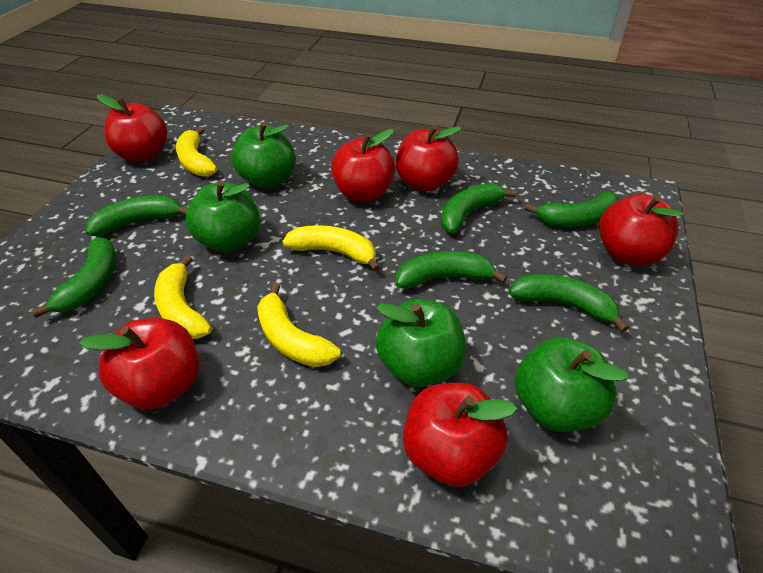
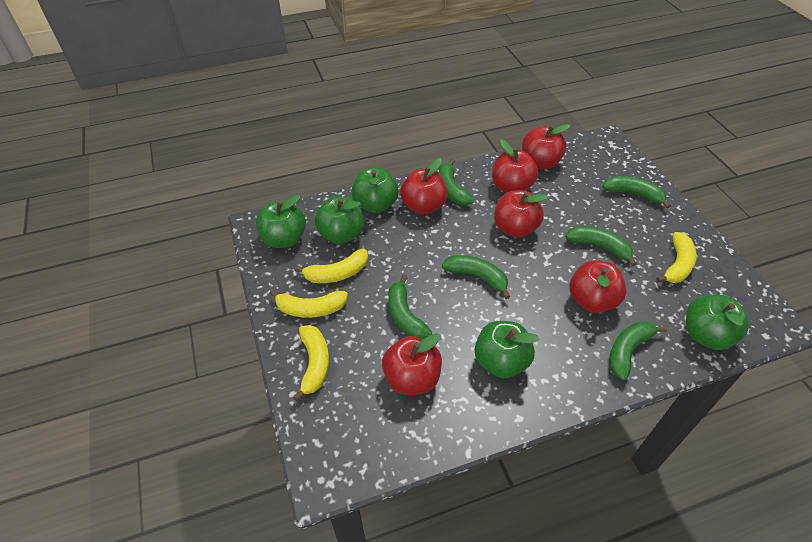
green apple: [186,181,260,252] [232,122,295,188] [376,299,466,387] [514,337,629,432] = 4 -> [255,195,306,248] [315,197,364,244] [351,167,399,213] [475,321,539,378] [686,295,749,350] = 5

